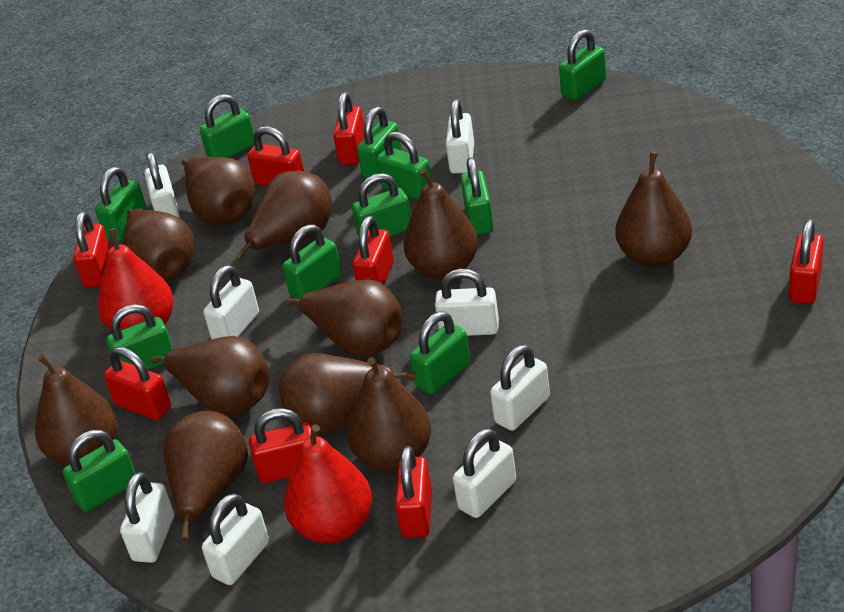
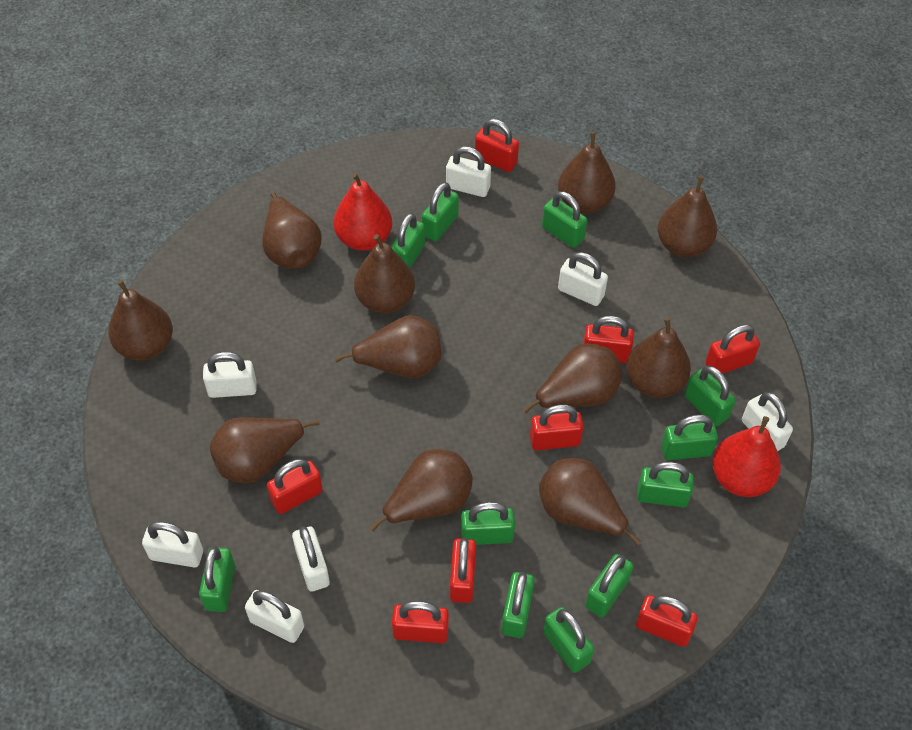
white padlock: [120,472,174,563] [145,152,180,218] [202,493,269,585] [203,265,259,339] [435,269,499,336] [446,99,474,174] [453,428,516,518] [490,345,550,431] = 8 -> [142,521,203,568] [203,352,256,398] [245,590,304,643] [292,526,330,592] [446,146,491,197] [558,252,608,306] [742,392,793,451] = 7

